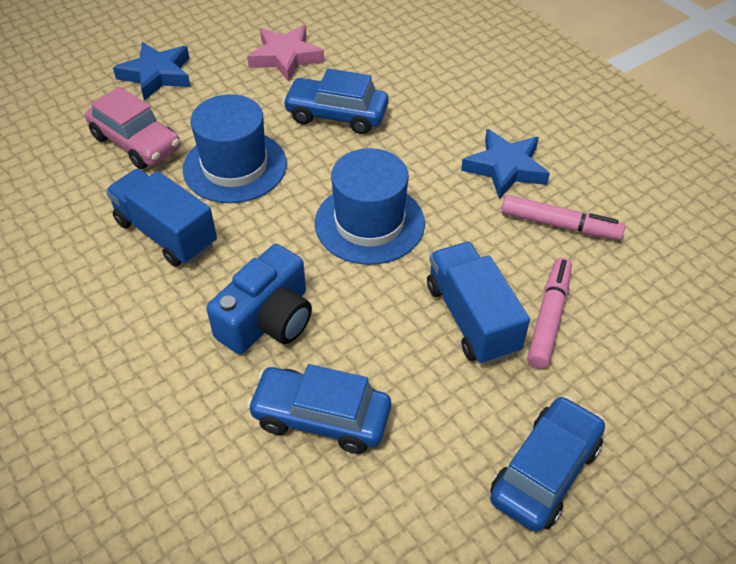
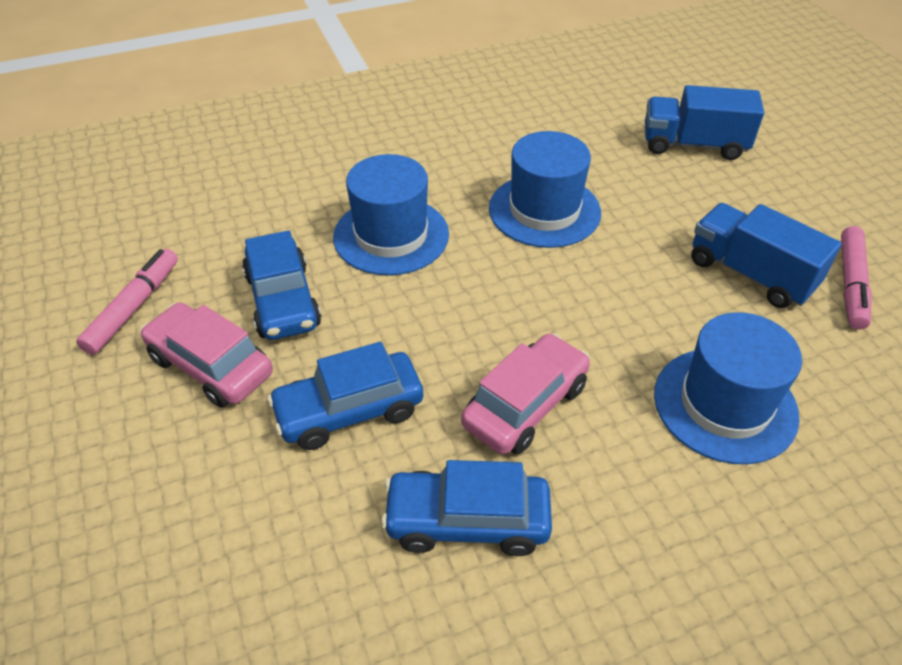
blue camera: [206,244,312,354] = 1 -> none = 0
blue hat: [183,94,287,203] [315,148,425,265] = 2 -> [333,154,449,275] [489,131,601,248] [654,312,802,464] = 3
blue star: [113,42,191,101] [461,129,550,199] = 2 -> none = 0
pink car: [85,87,180,169] = 1 -> [140,302,273,408] [461,333,590,455] = 2
pink star: [247,25,324,82] = 1 -> none = 0

